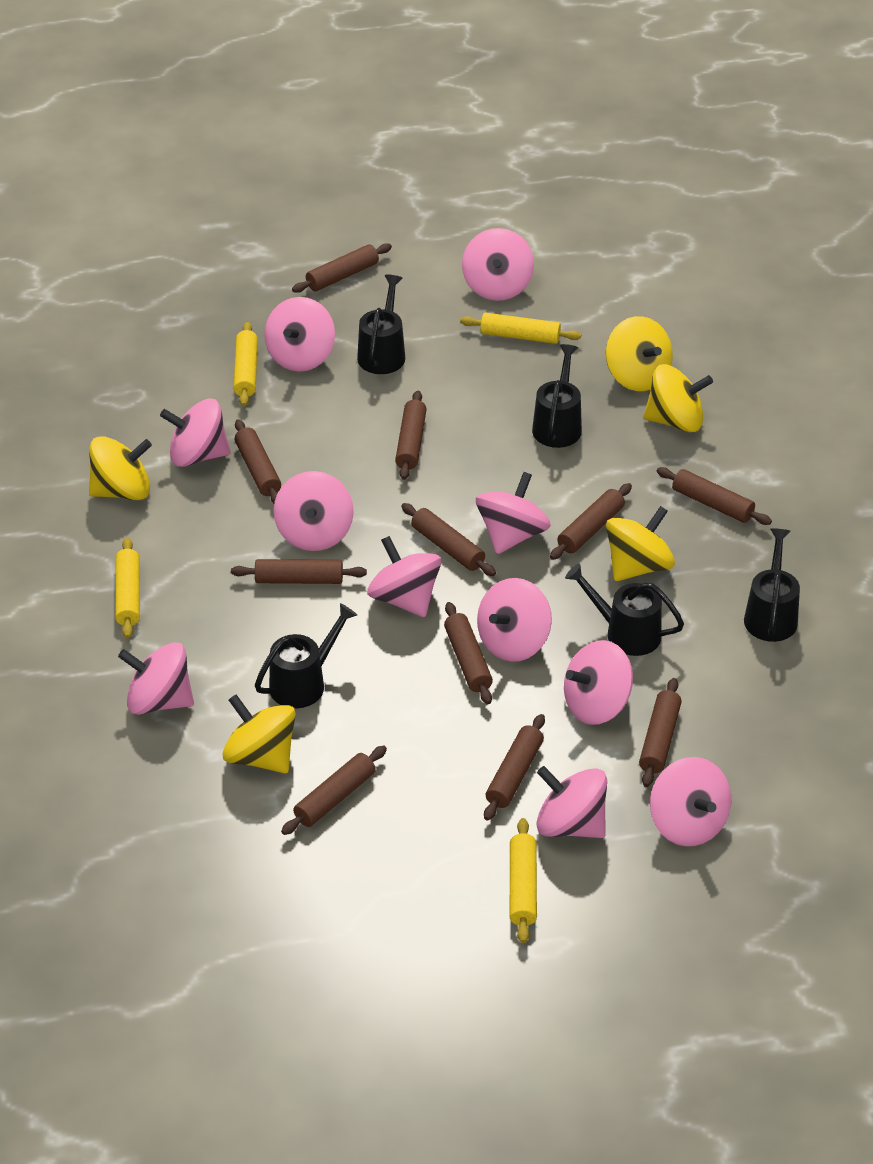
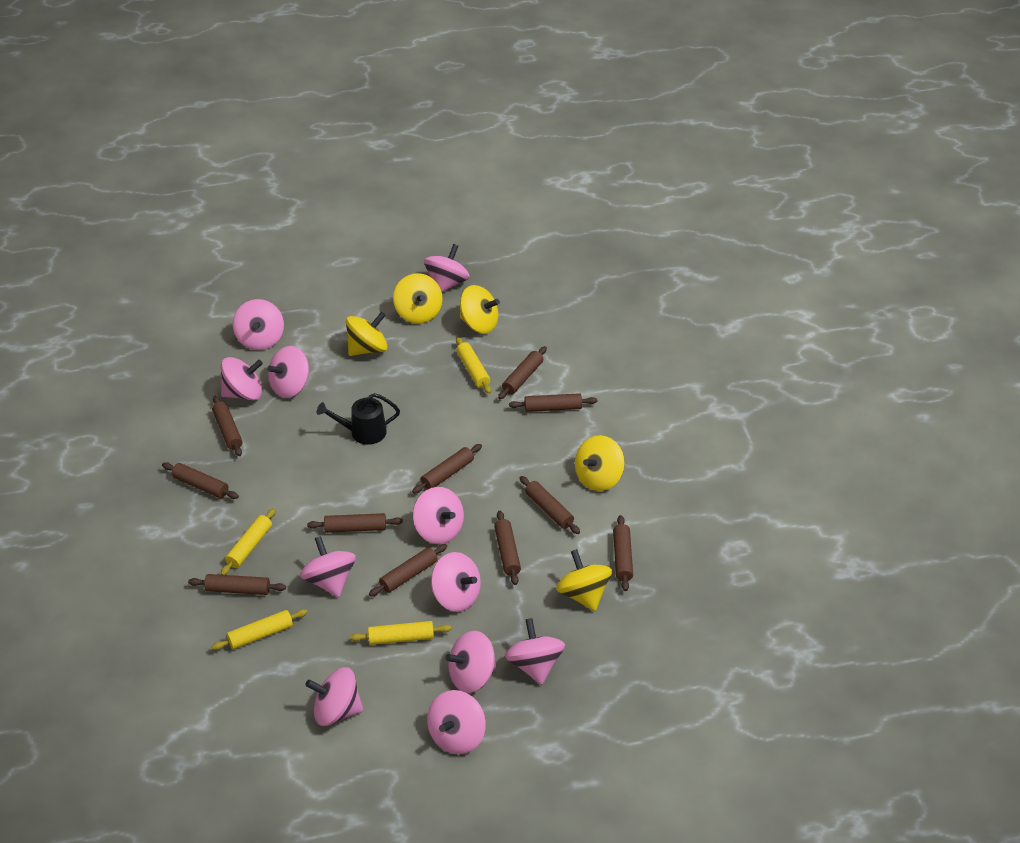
black watering can: [255,603,357,708] [357,275,405,374] [532,344,582,448] [565,564,684,656] [744,528,800,642] = 5 -> [317,393,400,445] = 1

